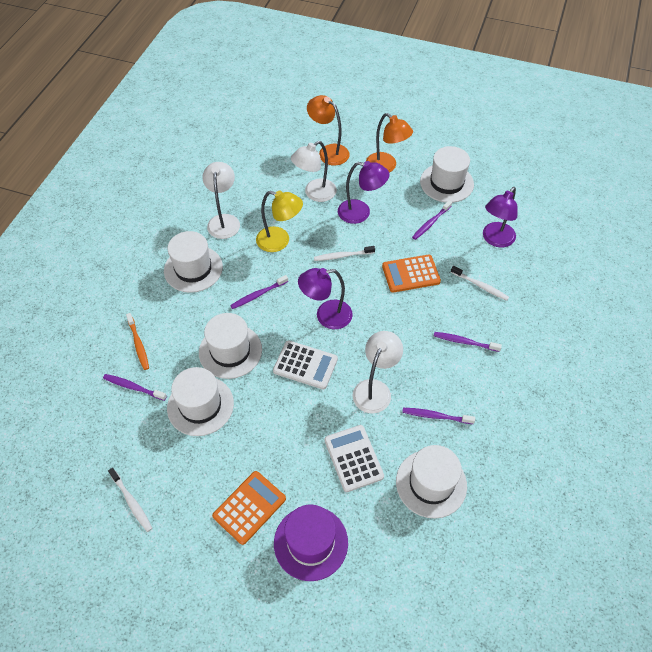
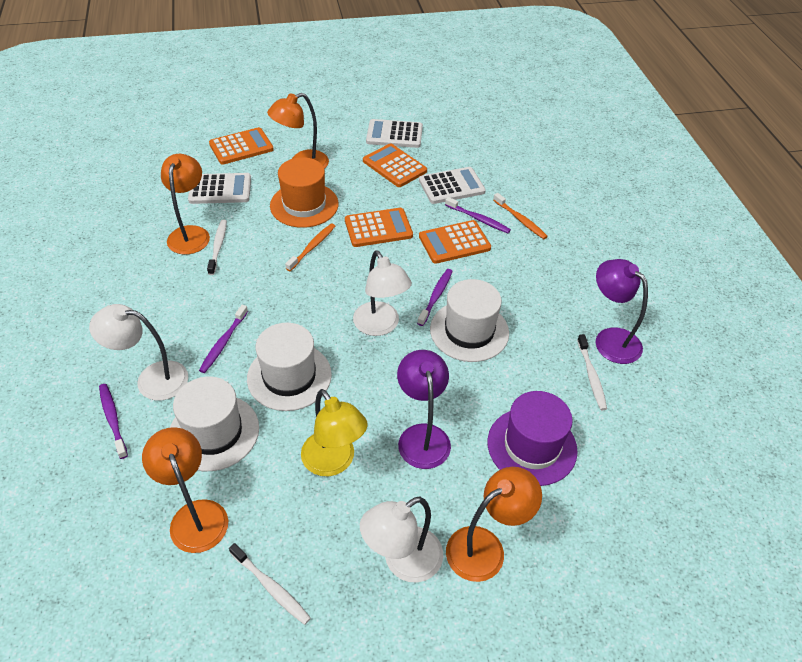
orange calculator: [212,471,286,545] [382,254,441,293] = 2 -> [209,127,274,165] [345,208,413,247] [363,143,427,187] [419,220,491,264] = 4
orange hat: none = 0 -> [270,157,339,228] = 1
orange lamp: [307,95,349,166] [366,113,413,173] = 2 -> [142,427,228,553] [161,154,210,255] [267,93,329,169] [446,467,542,582] = 4
orange toothbrush: [126,313,149,370] = 1 -> [285,224,335,271] [493,193,548,239] = 2
purple lamp: [298,268,353,329] [338,161,389,224] [483,187,518,247] = 3 -> [397,350,451,469] [596,259,648,364] = 2
purple toothbrush: [103,374,167,401] [230,275,288,309] [402,408,475,424] [412,201,452,240] [434,332,502,352] = 5 -> [99,384,128,459] [199,305,248,373] [417,269,453,326] [445,197,511,233] = 4
white calculator: [273,340,338,390] [324,425,384,492] = 2 -> [188,173,251,204] [366,119,423,148] [419,167,486,204] = 3
white hat: [164,231,223,293] [167,367,234,436] [199,313,262,379] [396,445,467,518] [420,146,474,203] = 5 -> [170,377,259,471] [247,323,332,411] [430,279,509,362] = 3

